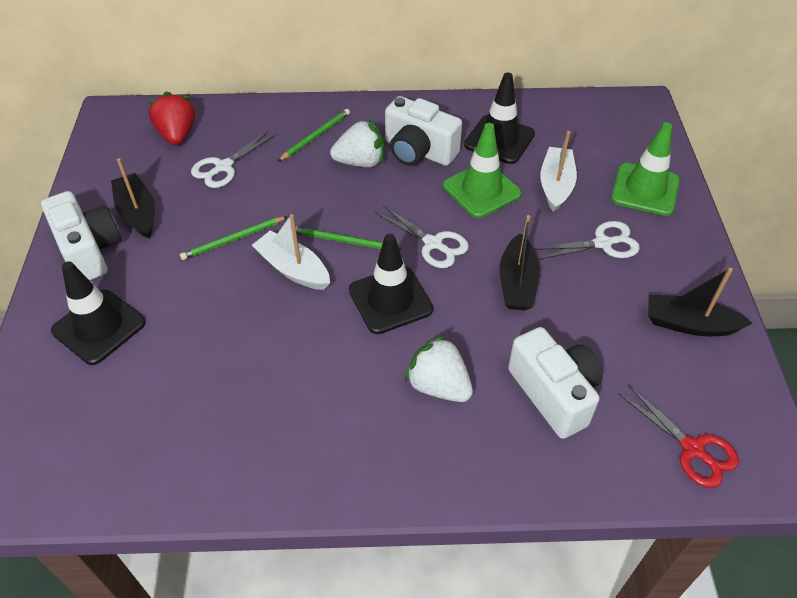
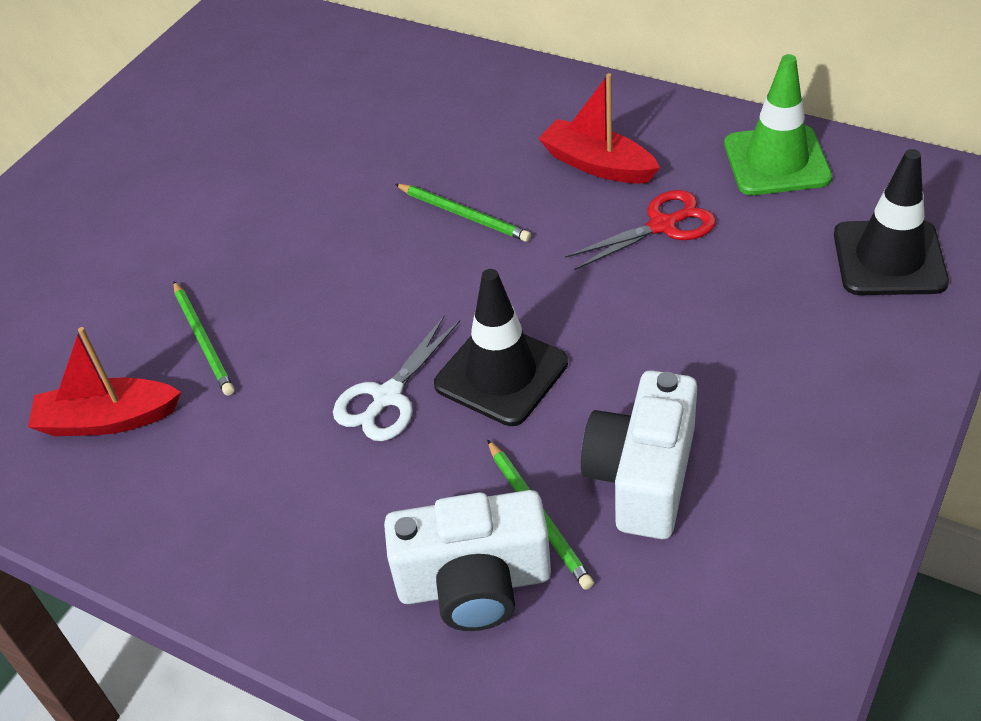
black boat: [111,158,155,239] [500,215,540,310] [648,268,752,336] = 3 -> none = 0
black traffic cone: [51,261,146,365] [349,234,433,334] [464,73,535,164] = 3 -> [434,269,568,426] [834,149,949,295] = 2
green traffic cone: [443,123,522,218] [611,122,680,216] = 2 -> [724,54,832,195] = 1
red boat: none = 0 -> [28,327,181,436] [538,73,660,184] = 2
red strawberry: [148,91,195,145] = 1 -> none = 0
white boat: [252,214,330,290] [540,131,577,212] = 2 -> none = 0
white camera: [41,191,122,280] [385,96,462,166] [508,327,603,439] = 3 -> [384,490,551,631] [581,370,697,539] = 2
white scissors: [191,131,275,188] [375,205,469,268] [534,221,640,260] = 3 -> [333,315,460,441] = 1
white strawberry: [330,119,384,168] [405,335,473,402] = 2 -> none = 0

